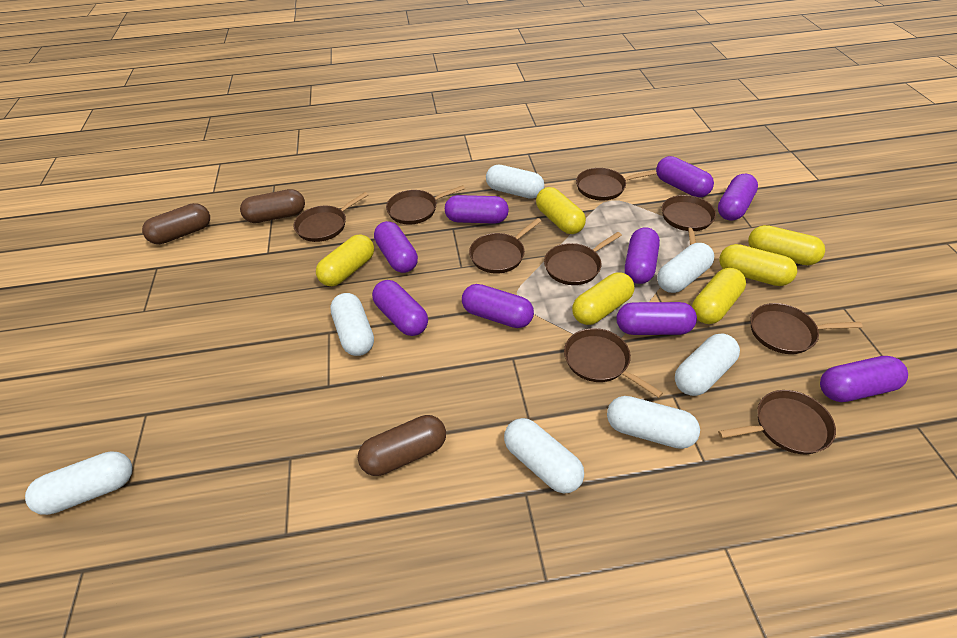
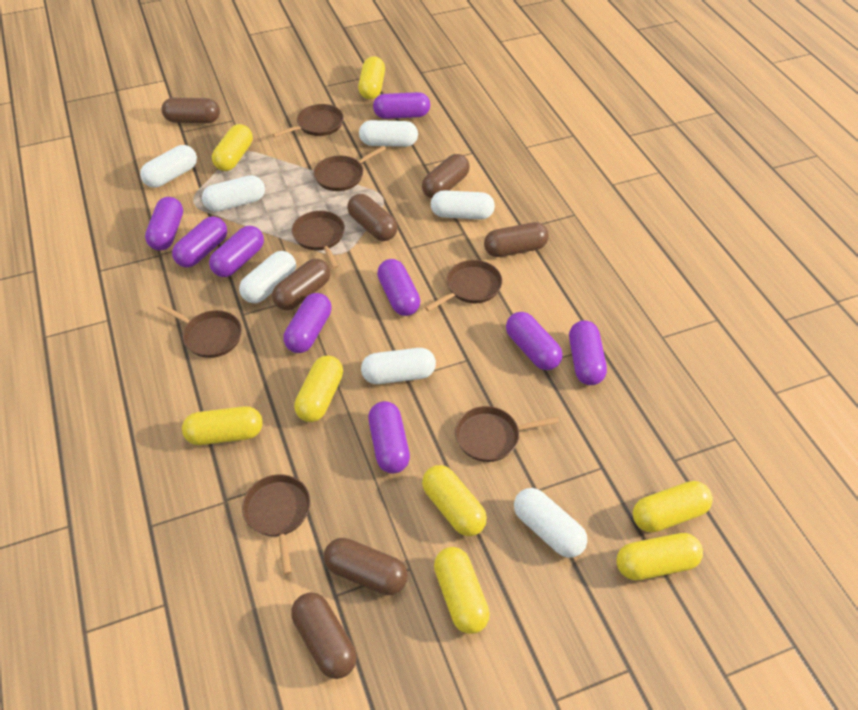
brown capsule: [142,203,210,244] [240,189,305,223] [358,415,446,476] = 3 -> [161,98,220,123] [272,259,330,310] [291,592,357,679] [324,538,408,595] [347,194,398,241] [422,154,470,198] [484,222,549,257] = 7
brown pan: [293,192,368,242] [386,185,465,225] [469,218,541,273] [544,232,622,285] [564,328,663,398] [576,168,656,201] [662,195,716,245] [718,390,836,454] [751,303,863,354] = 9 -> [157,304,242,358] [242,474,311,575] [272,104,344,137] [292,211,345,269] [314,146,386,191] [425,260,502,312] [455,406,559,462] = 7
yellow capsule: [316,234,374,286] [536,187,586,234] [572,272,635,325] [692,268,746,324] [719,244,797,286] [748,225,825,265] = 6 -> [182,406,263,445] [212,124,253,171] [294,355,343,422] [358,56,385,99] [422,465,487,536] [434,547,490,634] [616,533,703,580] [633,481,713,533] = 8

